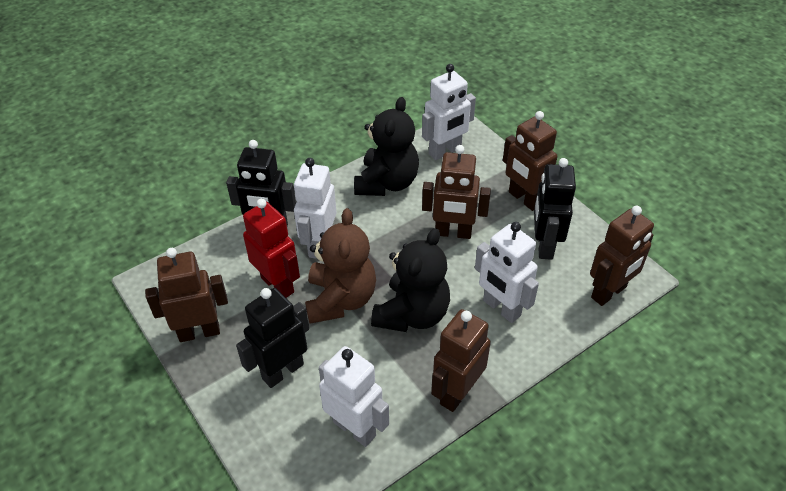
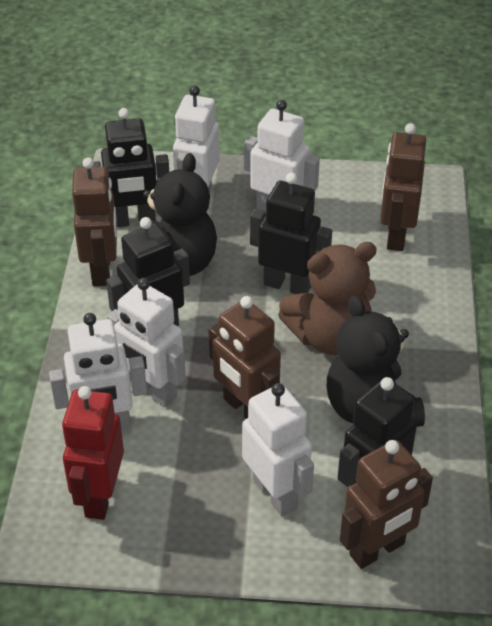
black robot: [226,140,296,226] [236,288,309,388] [534,158,576,260] = 3 -> [93,108,169,227] [106,217,190,327] [250,173,332,294] [338,377,417,487] = 4
brown robot: [145,248,228,342] [422,145,491,239] [431,309,491,412] [503,111,557,211] [590,206,654,306] = 5 -> [72,157,117,286] [208,296,281,419] [340,440,433,569] [380,123,426,251] = 4
white robot: [294,158,337,259] [319,346,389,447] [422,64,476,160] [475,222,539,323] = 4 -> [49,313,147,430] [107,278,186,407] [173,85,220,191] [242,383,314,516] [244,100,320,212] = 5

